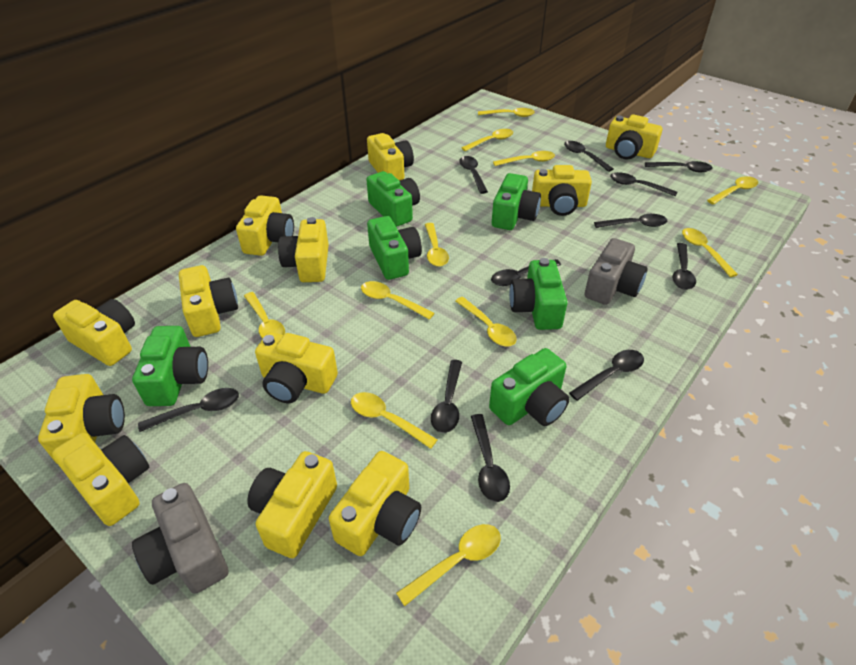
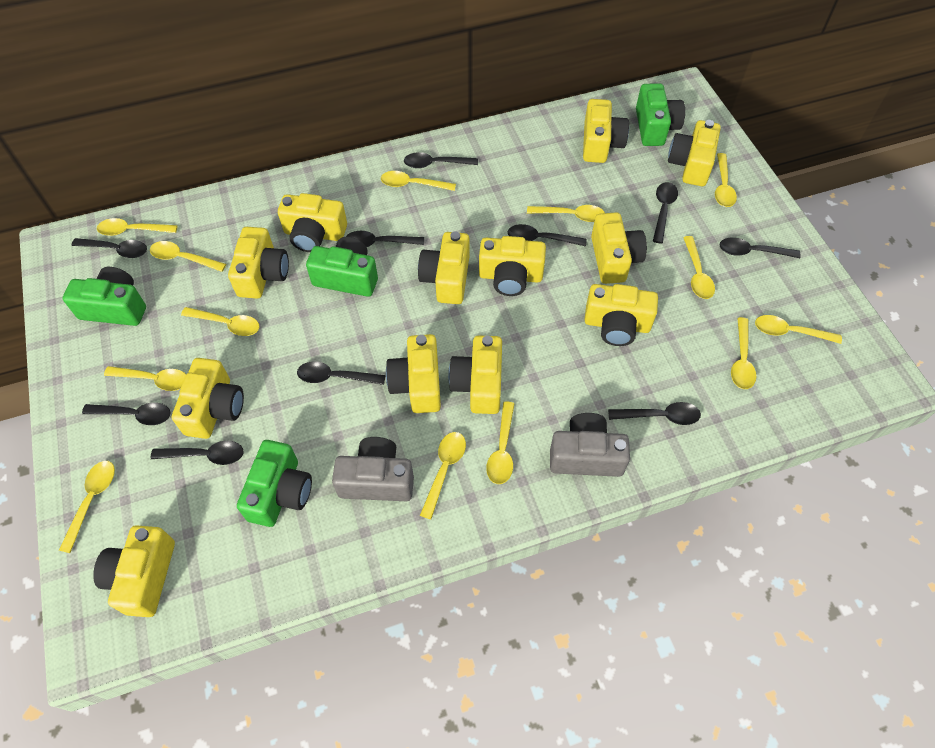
black spoon: [138,388,239,432] [431,360,462,433] [459,156,488,194] [471,414,510,502] [491,259,561,286] [564,141,614,172] [569,350,644,401] [594,214,667,228] [610,172,677,196] [645,161,712,173] [672,243,696,290] = 11 -> [72,238,147,258] [82,402,170,425] [151,441,244,465] [297,361,386,385] [346,231,424,247] [404,152,478,168] [507,224,587,247] [608,402,701,425] [653,182,678,244] [720,237,800,258] = 10
green camera: [132,326,208,406] [366,171,420,227] [367,216,422,280] [489,348,569,426] [492,173,541,230] [509,258,567,330] = 6 -> [63,267,146,326] [237,440,312,527] [306,237,378,297] [636,83,685,146] = 4
yellow spoon: [244,292,285,338] [351,392,438,449] [361,281,435,320] [396,524,501,606] [425,223,449,267] [455,297,517,346] [461,129,513,151] [478,108,535,117] [493,151,555,166] [682,228,738,277] [707,176,758,204] = 11 -> [59,461,115,553] [97,218,177,236] [104,366,186,391] [150,241,226,272] [181,307,260,336] [381,171,456,191] [420,432,466,519] [486,401,515,484] [527,205,605,222] [683,236,715,299] [715,153,737,207] [731,317,756,389] [755,315,842,344] = 13

